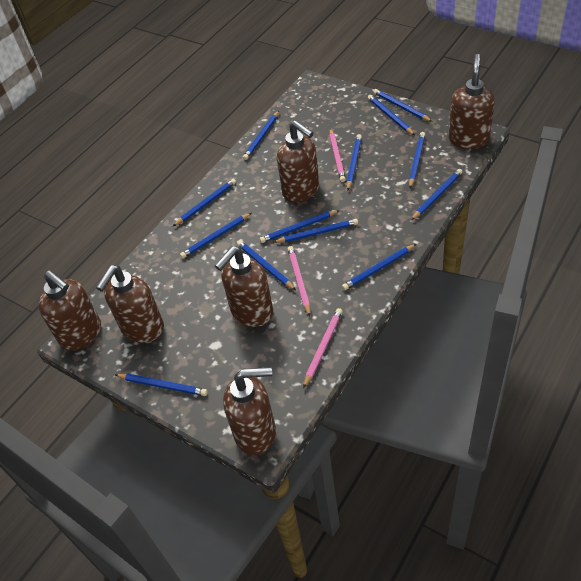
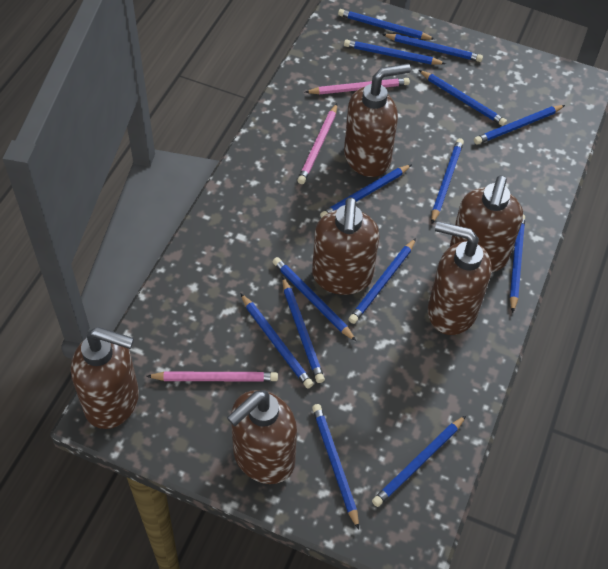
blue pencil: [115,374,208,396] [173,179,236,226] [180,213,251,258] [237,240,296,290] [243,111,279,160] [260,210,340,243] [274,219,358,243] [342,244,416,290] [347,134,362,191] [368,95,415,135] [373,89,432,122] [409,132,425,188] [411,169,462,220] = 13 -> [240,293,314,389] [273,257,356,341] [283,277,325,383] [312,404,359,530] [320,164,412,218] [338,9,435,40] [344,39,446,64] [348,238,416,324] [372,416,466,507] [382,34,483,62] [419,70,507,126] [431,138,464,223] [474,105,565,144] [510,214,525,313] = 14

